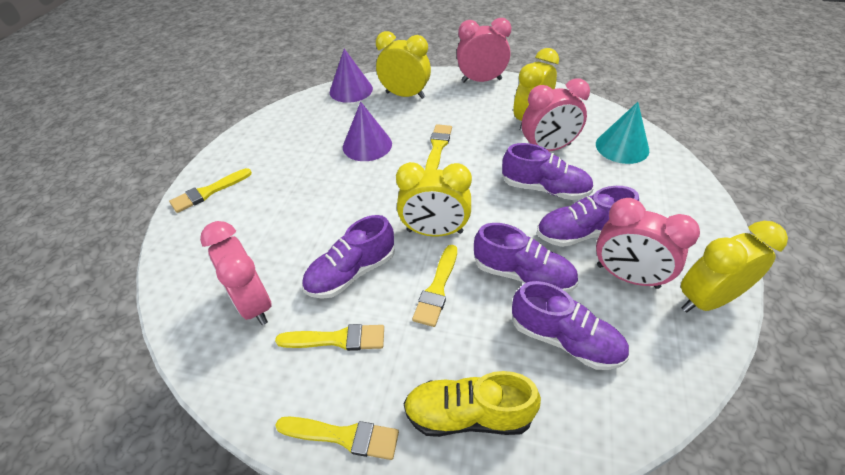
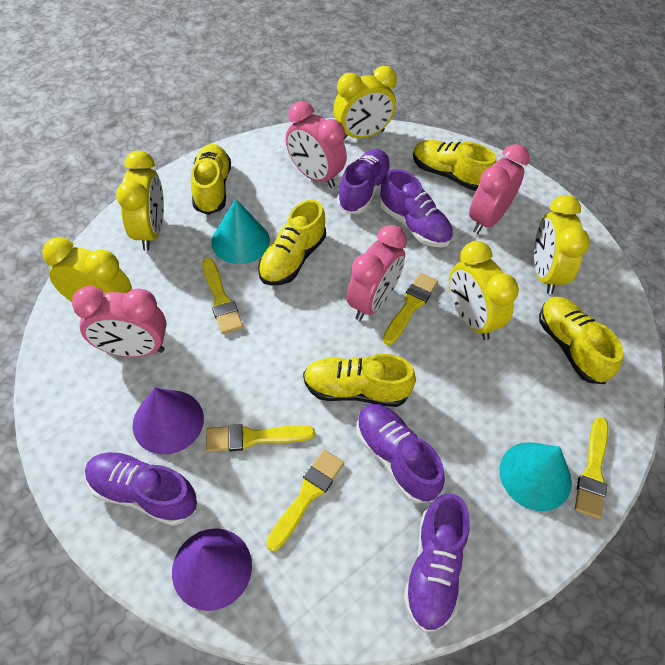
turquoise cone: [596,102,649,164] = 1 -> [211,199,270,264] [500,442,572,511] = 2
yellow clock: [376,31,431,99] [396,162,472,237] [513,48,559,131] [681,221,788,313] = 4 -> [42,237,132,302] [116,150,164,251] [333,66,397,139] [449,241,519,340] [534,195,590,294] = 5
yellow shoe: [403,371,541,437] = 1 -> [191,144,231,215] [258,200,326,286] [303,354,416,407] [413,140,496,191] [539,297,624,384] = 5

